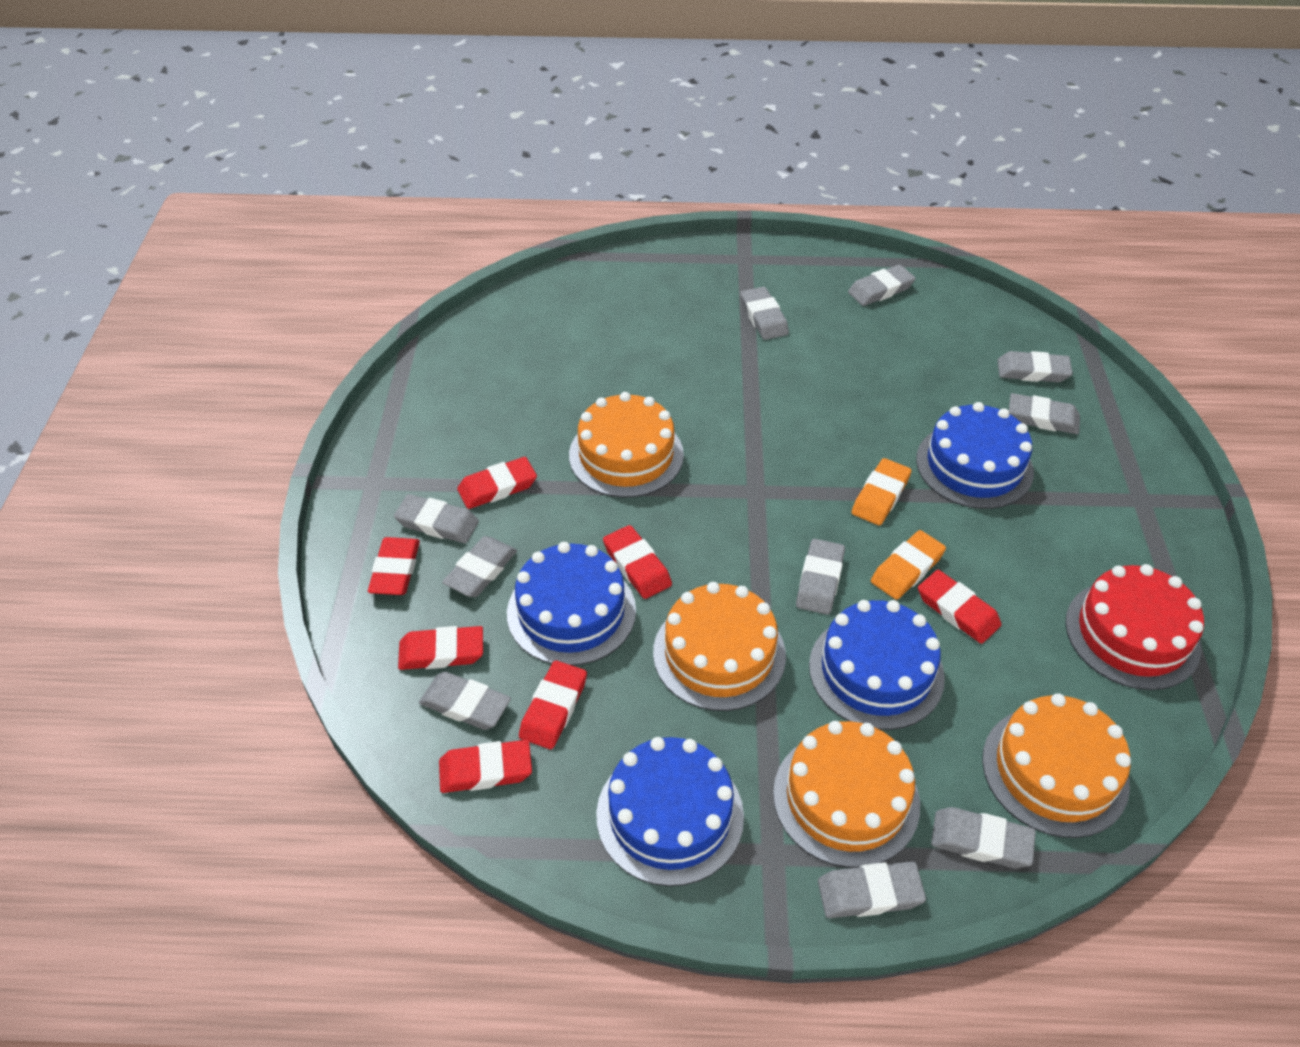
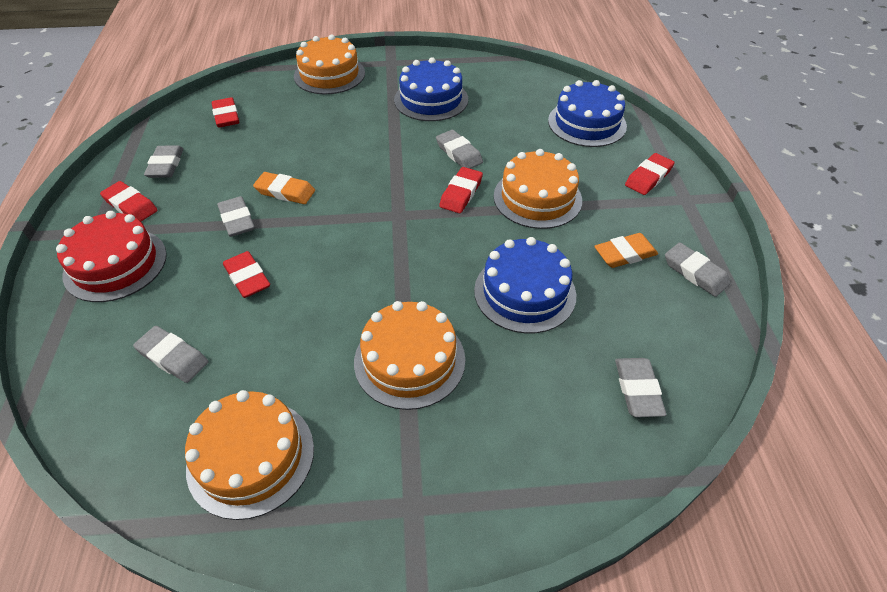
blue cake: [507,542,636,666] [596,737,744,886] [809,600,945,730] [916,402,1034,509] = 4 -> [394,57,468,121] [474,237,576,334] [548,80,627,147] = 3
grey eraser: [394,494,479,543] [419,672,511,730] [442,536,517,597] [740,287,789,340] [796,539,845,615] [818,862,926,918] [848,265,916,306] [931,807,1036,868] [997,351,1073,382] [1009,393,1080,434] = 10 -> [133,326,208,383] [144,145,183,178] [217,196,255,237] [436,130,483,169] [615,358,667,417] [665,243,730,297] = 6
red eraser: [368,537,420,595] [398,626,483,670] [439,740,532,793] [457,457,537,509] [519,660,587,749] [603,525,672,599] [918,570,1001,644] = 7 -> [100,181,158,222] [211,97,239,128] [223,251,270,298] [439,167,483,213] [625,153,675,195] = 5

